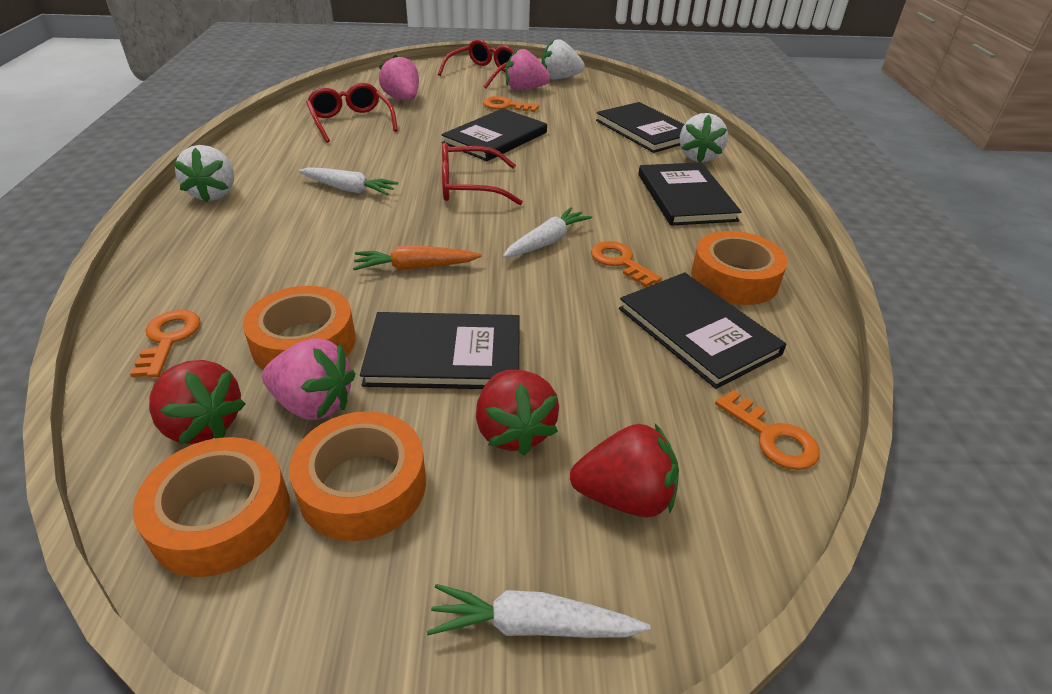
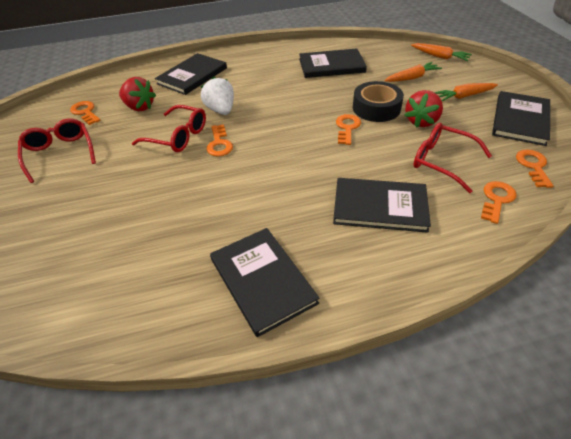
black tape: none = 0 -> [353,81,404,122] = 1
orange carrot: [353,245,482,270] = 1 -> [384,62,442,82] [411,43,472,61] [434,83,498,102] = 3
orange key: [130,310,201,378] [483,96,539,112] [591,241,662,288] [715,390,820,470] = 4 -> [70,101,101,125] [206,124,233,157] [336,114,361,145] [481,181,517,224] [516,150,553,188] = 5
orange tape: [133,437,290,577] [243,286,355,370] [289,411,426,541] [691,231,788,305] = 4 -> none = 0
pink strawberry: [262,338,355,420] [379,54,419,100] [505,49,550,91] = 3 -> none = 0
red strawberry: [149,360,246,445] [476,370,559,455] [570,424,679,517] = 3 -> [119,77,156,111] [405,90,443,128] = 2
white carrot: [298,167,399,195] [427,584,650,638] [503,207,592,258] = 3 -> none = 0
white strawberry: [174,145,234,202] [542,39,585,79] [680,113,728,163] = 3 -> [200,76,234,115] = 1

